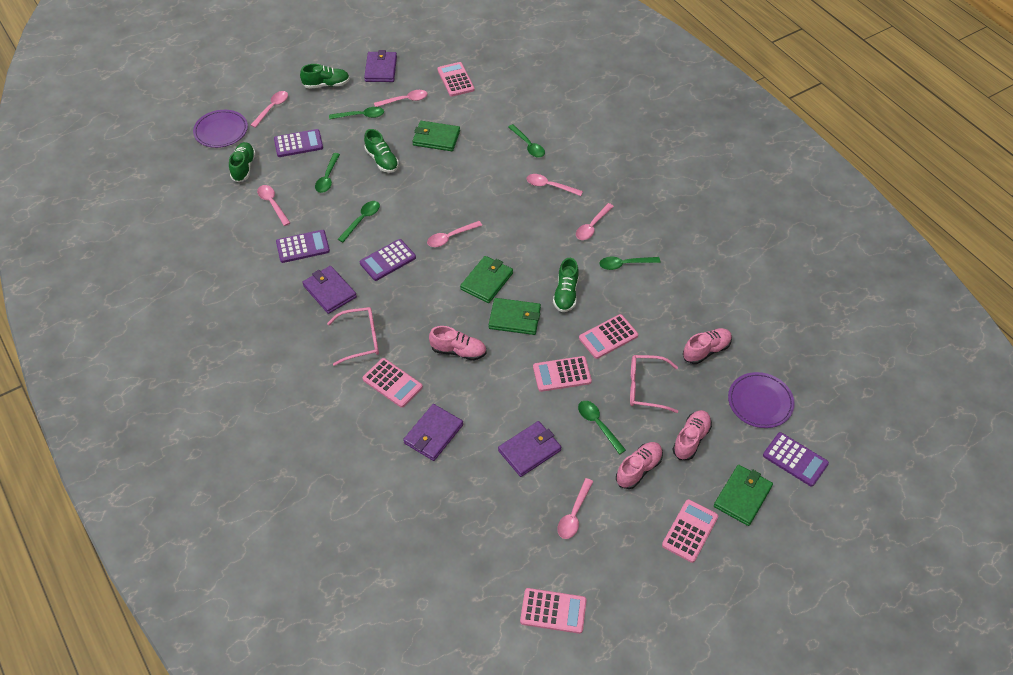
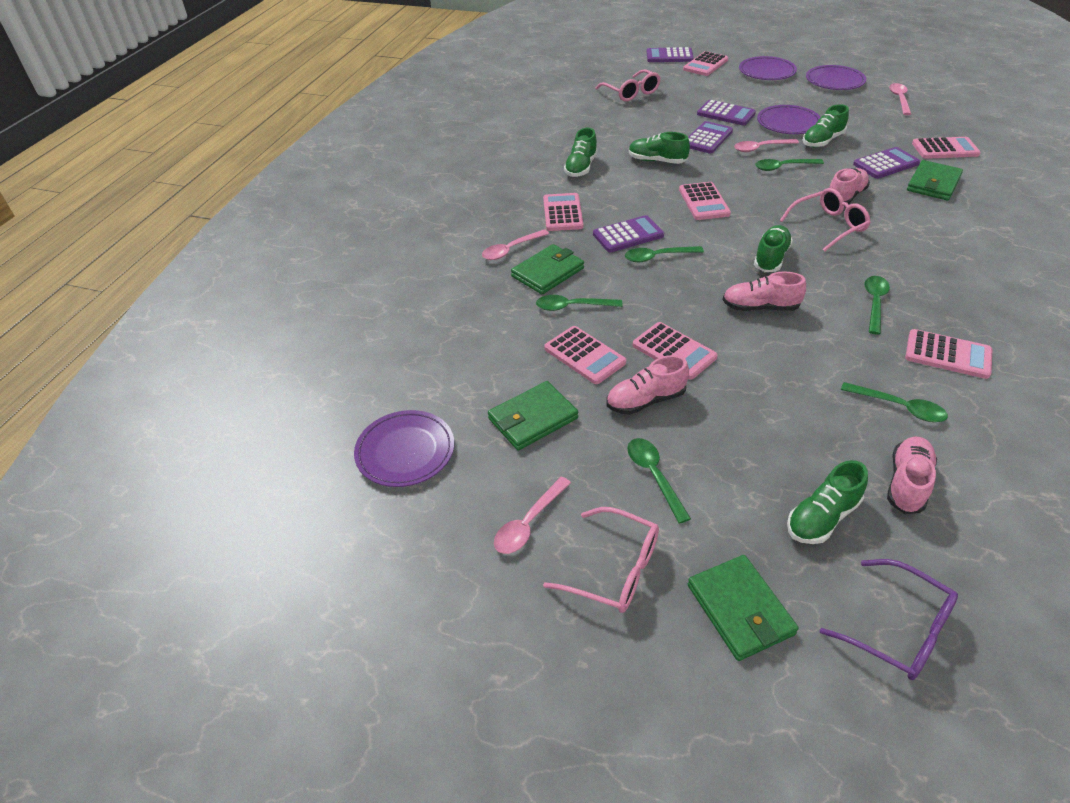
green shoe: [229,142,256,182] [300,64,350,89] [364,129,399,173] [553,258,579,312] = 4 -> [564,128,598,177] [629,132,690,164] [754,225,793,272] [787,460,868,544] [803,104,849,148] = 5
pink calculator: [363,358,423,408] [437,62,475,97] [520,588,587,634] [533,356,592,392] [579,314,638,359] [662,499,718,563] = 6 -> [543,193,583,231] [544,326,626,384] [633,322,718,380] [679,182,731,220] [683,51,728,76] [905,329,992,379] [912,137,981,159] = 7
pink glasses: [327,307,379,366] [630,355,678,413] = 2 -> [543,507,659,613] [596,69,661,101] [780,188,871,252] = 3
pink spoon: [251,91,288,128] [257,185,290,226] [374,90,427,107] [427,221,482,247] [527,174,583,196] [557,478,593,539] [576,203,614,240] = 7 -> [482,229,549,260] [494,477,571,554] [734,139,799,152] [889,83,911,115] = 4
purple calculator: [274,129,323,157] [276,230,330,263] [360,239,416,281] [763,432,829,487] = 4 -> [593,215,664,253] [647,47,694,62] [688,121,733,154] [697,100,756,126] [853,147,920,179] = 5
purple glasses: none = 0 -> [820,559,958,680] = 1
purple plate: [193,110,248,148] [728,372,795,428] = 2 -> [354,410,454,487] [739,56,797,80] [757,105,821,134] [806,65,866,90] = 4
purple wallet: [302,266,357,314] [364,50,397,82] [403,404,463,461] [498,421,562,477] = 4 -> none = 0

